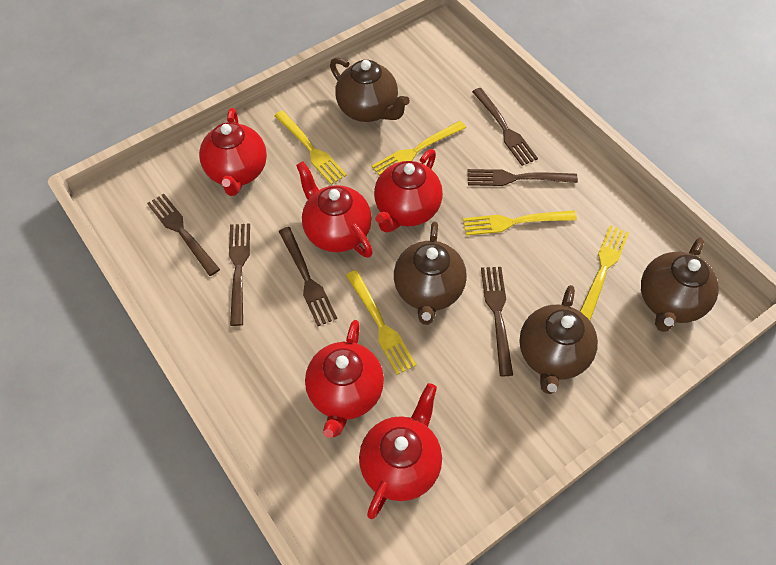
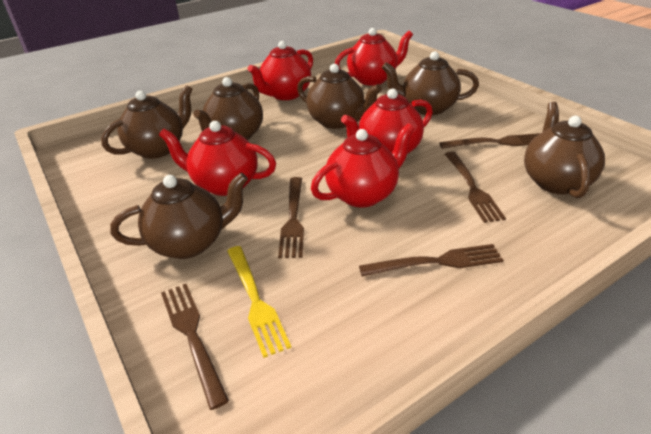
brown fork: [147,194,220,276] [229,223,250,326] [278,227,337,326] [467,169,578,186] [472,88,538,166] [481,267,513,376] = 6 -> [161,284,229,410] [278,177,304,258] [359,244,504,276] [439,133,540,149] [445,152,506,223] = 5
brown teapot: [330,57,410,122] [394,222,467,325] [519,285,598,394] [641,238,719,332] = 4 -> [101,85,193,159] [110,173,248,259] [193,77,263,140] [297,64,382,129] [382,51,479,115] [524,102,605,198] = 6
yellow fork: [274,110,347,185] [346,270,416,375] [372,121,466,175] [463,210,577,236] [580,225,629,320] = 5 -> [227,246,291,358] = 1

